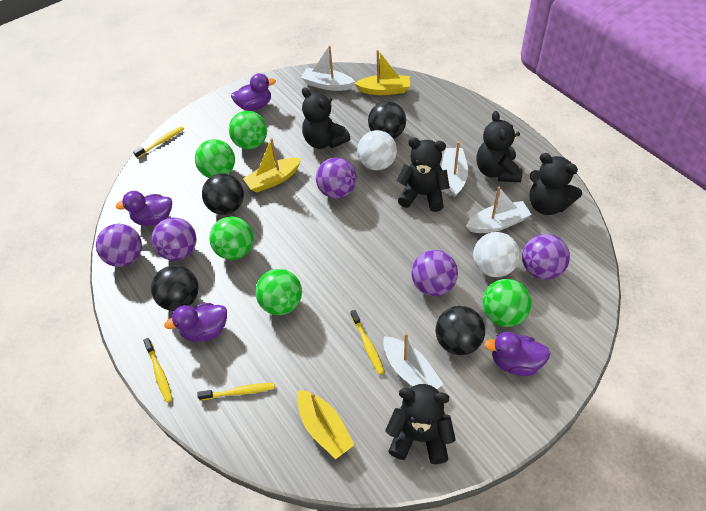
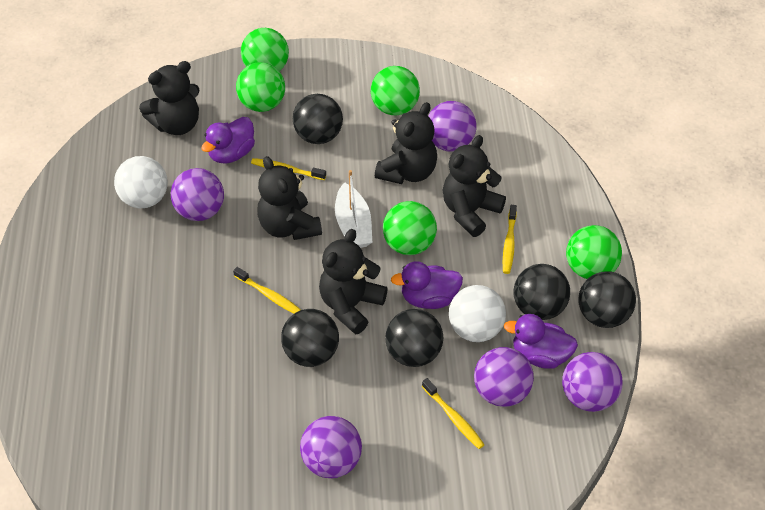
black ball: [151,265,199,311] [202,173,244,215] [368,101,406,139] [435,306,485,355] = 4 -> [281,309,339,367] [293,94,343,144] [385,309,443,367] [514,264,570,320] [578,272,636,328] = 5
purple duck: [116,191,172,226] [164,303,227,342] [231,73,276,111] [484,332,550,376] = 4 -> [201,117,255,164] [391,261,463,309] [504,314,578,369] = 3
white boat: [301,45,355,91] [383,333,443,389] [442,141,468,198] [466,187,532,233] = 4 -> [335,170,372,248] = 1
yellow boat: [243,138,301,192] [297,390,354,459] [354,50,410,95] = 3 -> none = 0

